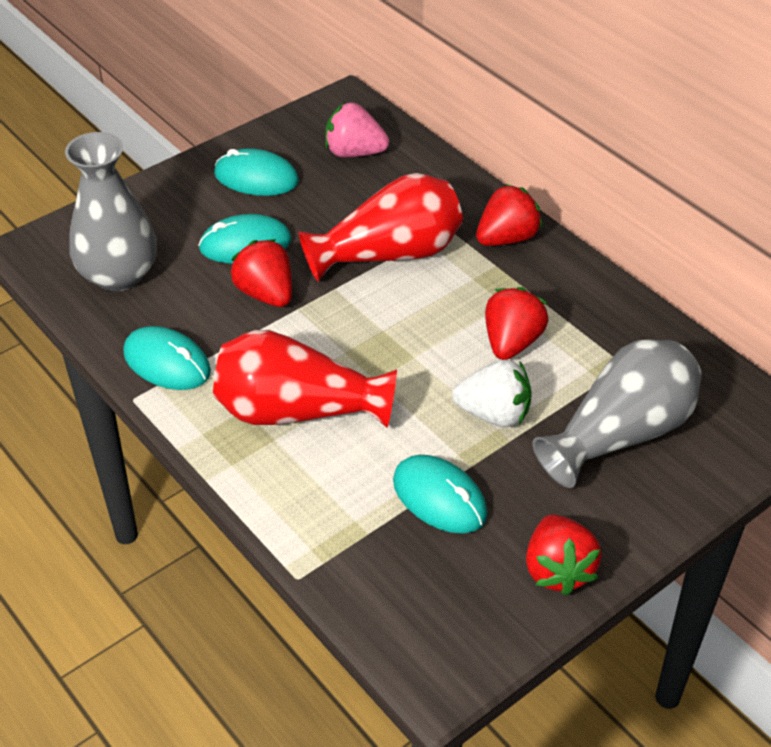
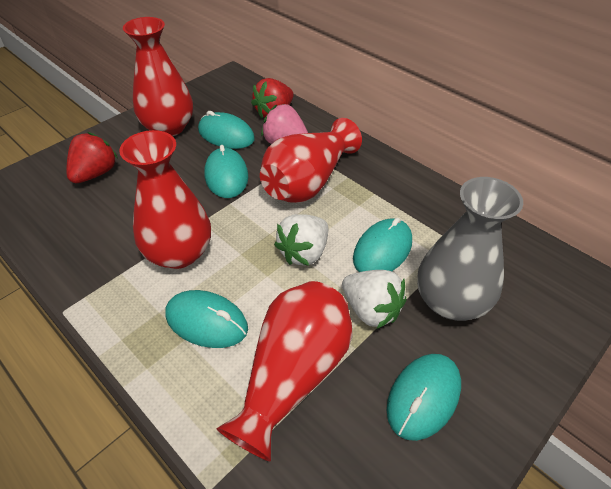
grey vase: [65,132,157,291] [533,339,702,488] = 2 -> [417,177,523,321] = 1
red strawberry: [230,239,292,307] [476,184,543,246] [485,287,548,360] [526,514,602,596] = 4 -> [66,132,118,183] [251,78,294,119] = 2
red vase: [213,330,397,428] [299,173,463,281] = 2 -> [119,130,211,269] [123,17,193,136] [217,281,352,461] [260,118,362,203] = 4
turquoise mouse: [123,326,211,390] [198,214,291,264] [214,148,299,196] [393,455,487,534] = 4 -> [165,290,248,348] [198,111,255,149] [205,145,248,198] [353,218,412,272] [387,354,461,441] = 5
white strawberry: [452,360,532,427] = 1 -> [274,214,328,266] [342,270,406,329] = 2

